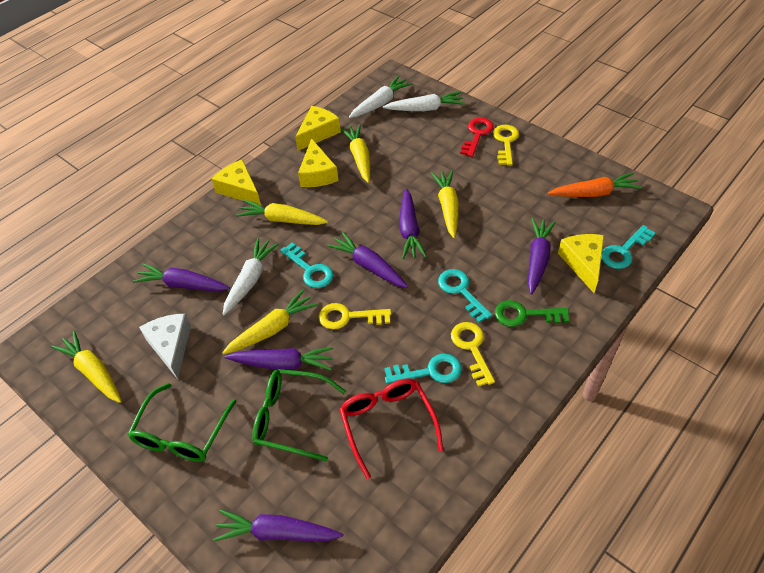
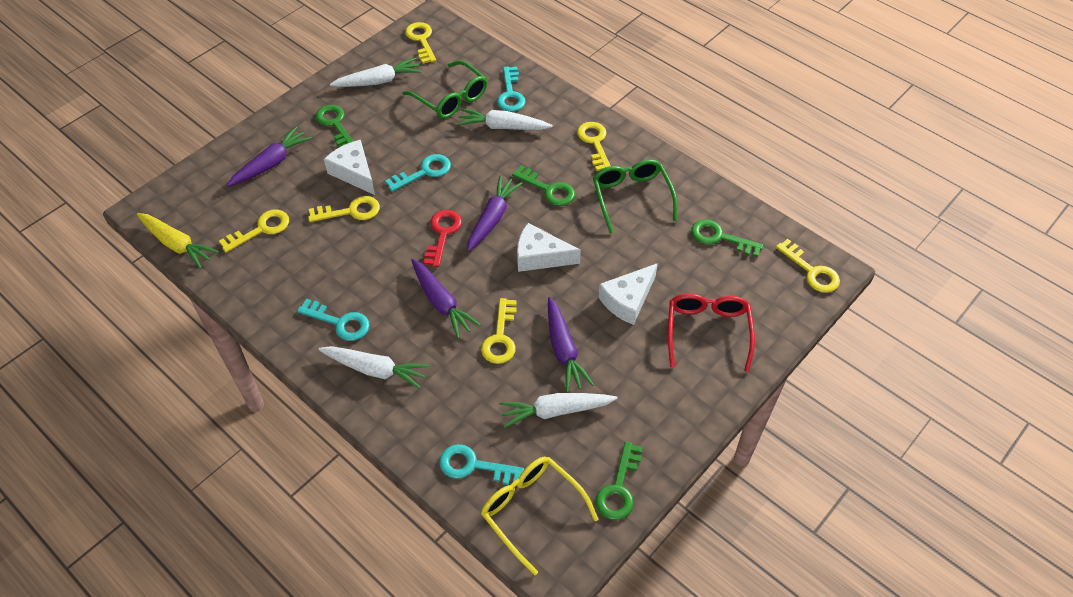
green key: [495,300,569,327] = 1 -> [316,105,354,147] [512,165,575,206] [595,441,643,520] [691,219,763,257] = 4
orange carrot: [548,173,642,197] = 1 -> none = 0
purple carrot: [133,263,230,291] [213,510,343,541] [225,347,334,370] [327,232,408,288] [399,189,427,259] [528,218,556,295] = 6 -> [227,127,312,187] [411,259,481,339] [467,175,523,252] [548,297,594,392] = 4
white carrot: [222,238,279,315] [349,76,413,118] [383,92,465,111] = 3 -> [318,346,430,389] [330,57,422,87] [457,108,553,130] [499,393,618,428] = 4
white cheese: [139,314,191,379] = 1 -> [324,140,375,195] [517,223,581,272] [599,263,658,325] = 3
yellow carrot: [51,331,122,403] [222,290,318,355] [237,200,328,225] [340,124,370,183] [431,170,459,238] = 5 -> [137,213,219,269] = 1
yellow cheese: [212,159,261,206] [295,106,341,151] [298,138,339,187] [558,234,604,293] = 4 -> none = 0
yellow glasses: none = 0 -> [481,457,599,576] = 1
yellow key: [319,303,391,329] [451,322,495,387] [493,125,519,166] = 3 -> [219,210,289,253] [308,196,380,222] [405,22,436,64] [481,298,517,364] [577,122,610,171] [776,239,840,293] = 6

